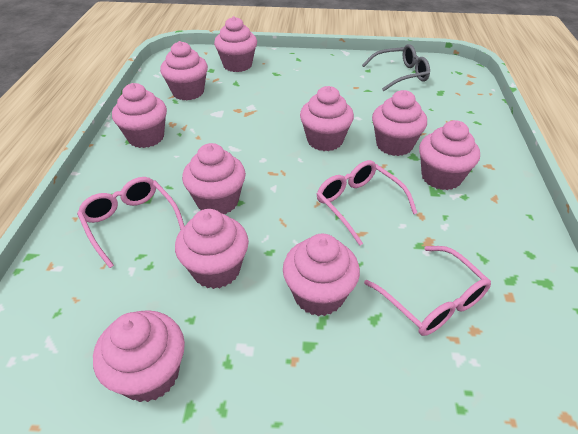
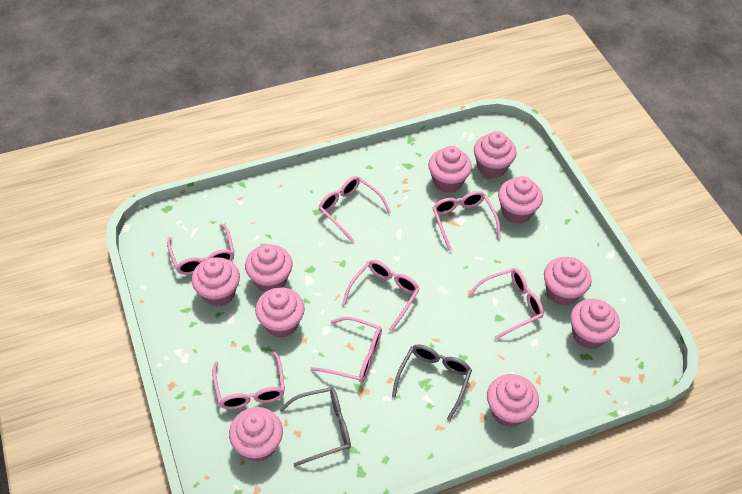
grey glasses: [362,44,430,92] = 1 -> [279,387,351,467] [392,345,472,421] = 2
pink glasses: [77,177,184,268] [317,160,417,246] [364,246,491,336] = 3 -> [167,223,235,275] [212,351,285,409] [310,317,382,383] [319,176,391,242] [342,260,420,332] [432,191,500,251] [468,268,544,339] = 7

